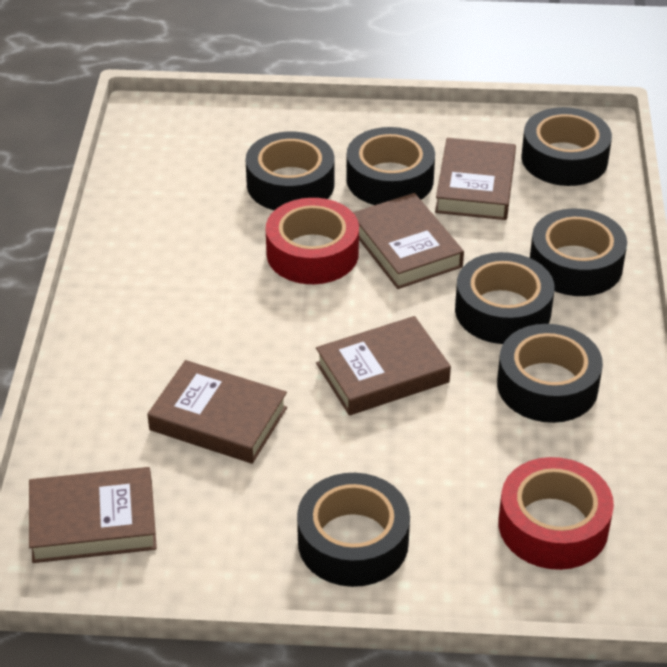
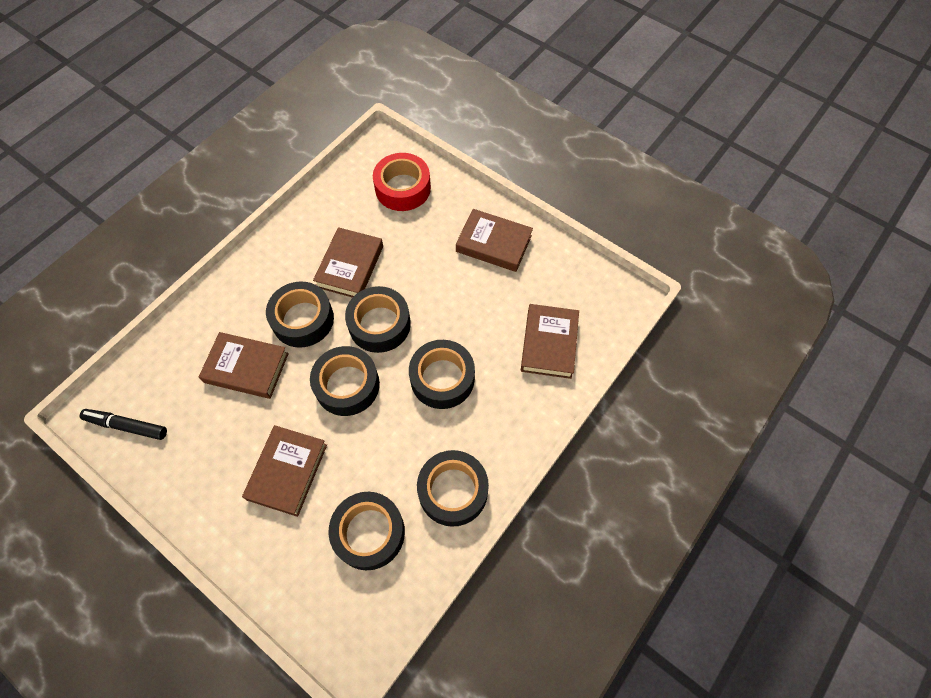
black marker: none = 0 -> [80,409,167,440] = 1
black tape: [246,131,335,210] [297,473,410,587] [346,127,435,205] [455,252,555,344] [497,324,603,423] [521,107,612,186] [530,209,627,296] = 7 -> [266,282,334,348] [310,346,380,416] [329,492,405,570] [345,286,411,353] [409,340,475,409] [417,450,489,527] = 6
red tape: [266,198,359,284] [498,457,614,570] = 2 -> [373,153,431,211] = 1

